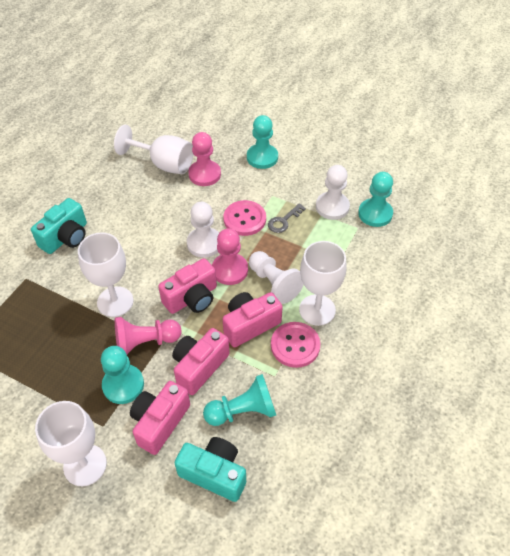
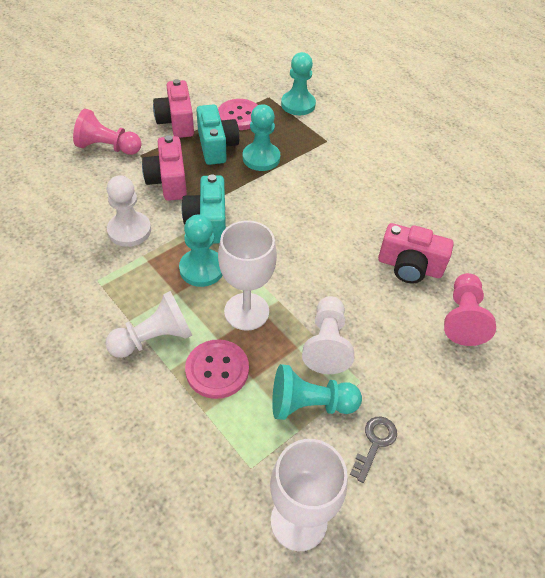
pink camera: [130,381,190,455] [158,258,217,314] [172,328,230,395] [223,292,283,347] = 4 -> [142,135,187,201] [153,79,194,138] [378,223,454,283] = 3
pink pawn: [115,317,182,354] [188,132,221,186] [212,228,248,285] = 3 -> [73,109,142,155] [444,273,496,346] = 2
white goblet: [35,401,107,486] [78,232,134,317] [114,125,193,174] [299,241,346,326] = 4 -> [218,220,277,331] [270,439,348,551] = 2

